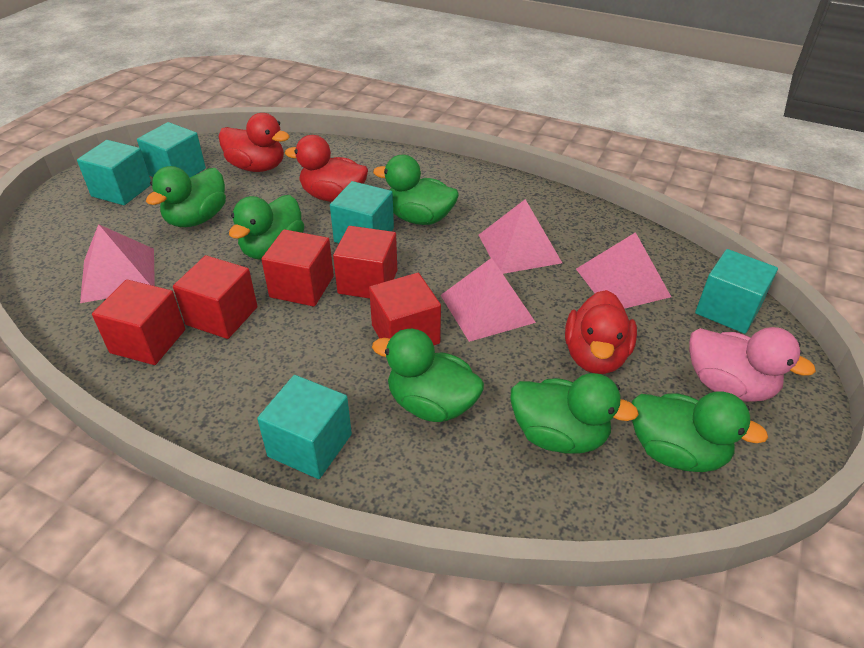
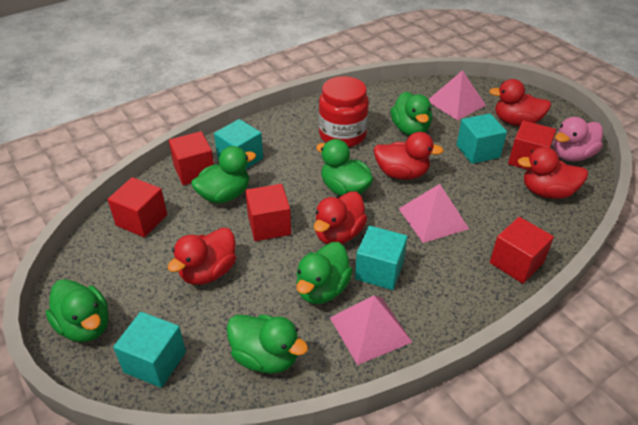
pink pyramid: [80,224,155,303] [441,258,536,342] [479,199,562,274] [576,232,671,309] = 4 -> [330,295,412,365] [399,184,469,243] [429,70,486,120] = 3
red duck: [219,113,290,172] [285,135,368,202] [565,290,637,374] = 3 -> [168,228,236,285] [314,191,367,244] [374,132,444,180] [489,79,551,126] [517,147,588,199] = 5
red jar: none = 0 -> [319,76,369,147] = 1
turquoise cube: [77,140,151,205] [137,122,206,178] [257,375,352,479] [330,181,394,243] [695,249,778,334] = 5 -> [113,312,186,388] [214,119,263,170] [355,226,408,290] [457,113,507,164] = 4

